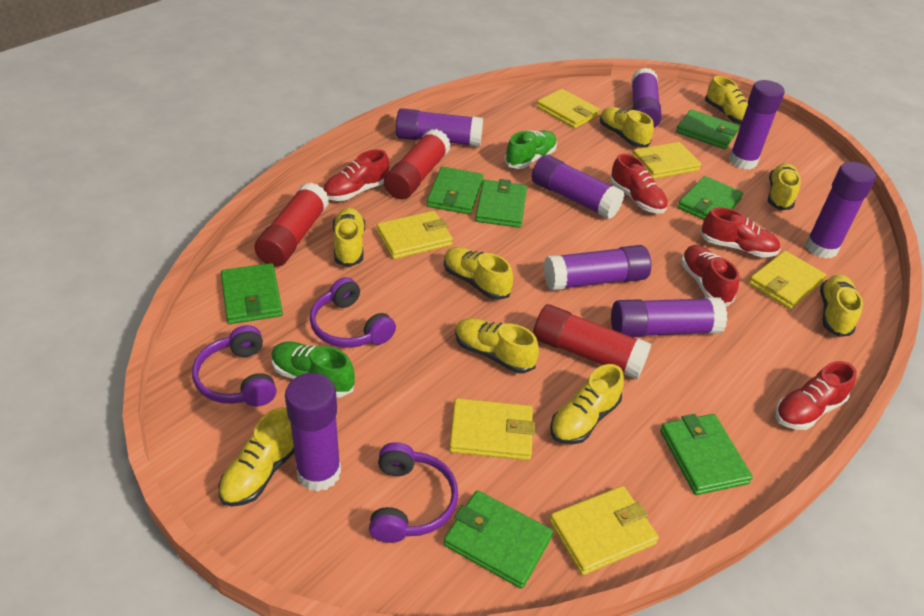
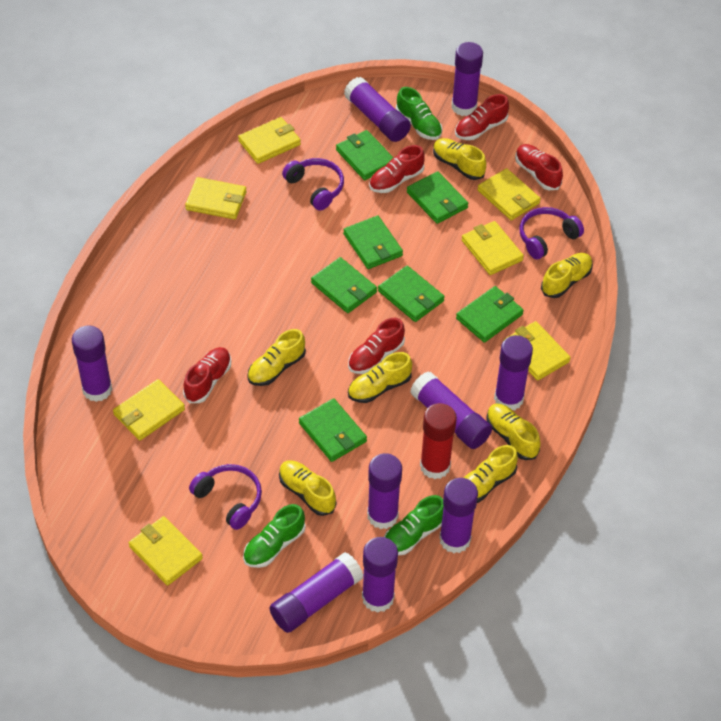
green shoe: [271,342,355,398] [505,130,557,169] = 2 -> [243,504,306,568] [384,495,444,556] [396,87,442,140] = 3
purple glue stick: [285,373,341,492] [396,108,483,147] [532,155,624,219] [544,245,651,291] [611,297,727,337] [631,67,662,128] [729,80,785,170] [805,162,876,258] = 8 -> [72,325,112,402] [269,552,364,633] [344,77,411,142] [362,537,398,612] [367,453,402,529] [410,371,492,449] [439,478,478,553] [452,42,483,116] [494,335,533,410] = 9
red glue stick: [254,182,329,267] [384,129,451,199] [533,304,651,379] = 3 -> [420,403,457,479] = 1
yellow shoe: [219,407,295,506] [333,208,365,267] [444,247,513,300] [455,318,539,373] [550,364,624,444] [600,107,654,147] [705,76,748,125] [768,163,801,210] [820,275,863,337] = 9 -> [247,329,306,386] [279,460,336,516] [348,352,412,403] [433,138,486,180] [464,445,518,503] [486,404,541,460] [541,253,593,298] = 7
yellow wallet: [376,211,453,259] [449,398,535,460] [536,89,600,128] [549,486,659,575] [632,142,701,179] [749,251,826,309] = 6 -> [113,379,185,441] [129,516,203,586] [185,177,247,219] [238,117,301,164] [461,221,524,275] [477,168,541,220] [504,321,571,381] = 7

